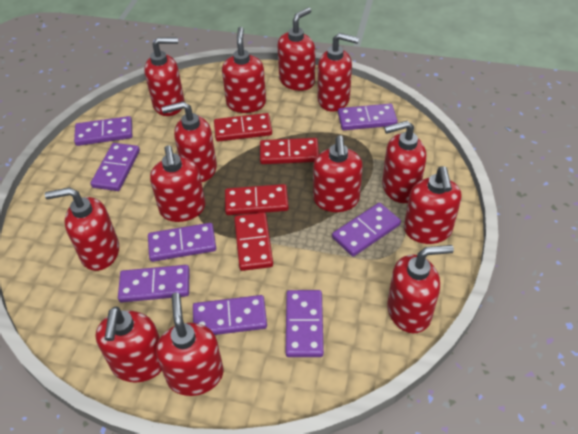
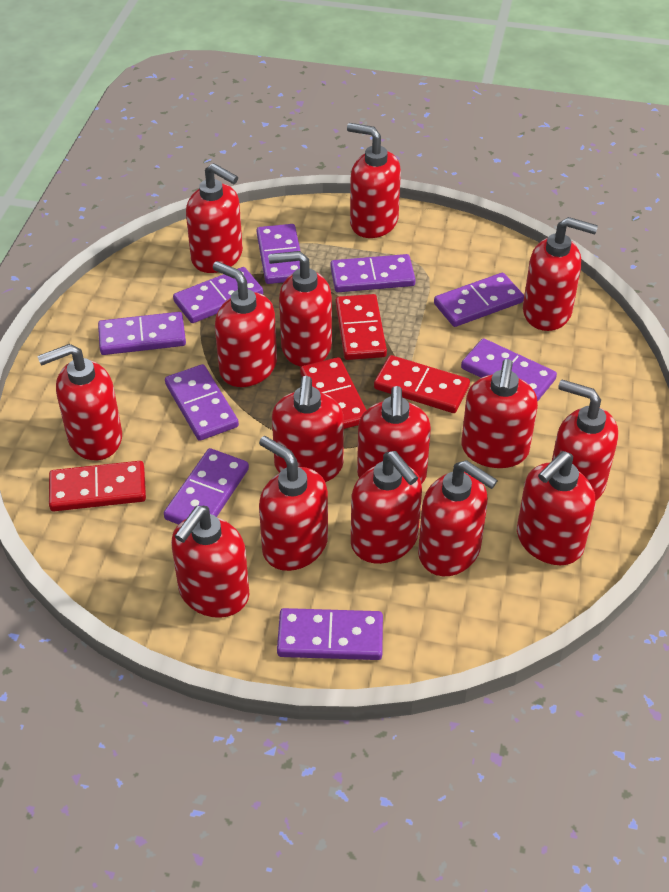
purple domino: [74,116,132,146] [91,143,140,191] [118,265,189,303] [148,223,216,262] [193,295,267,335] [286,290,324,357] [332,203,401,257] [338,103,398,130] = 8 -> [98,312,186,355] [164,448,249,525] [165,364,239,441] [173,267,263,323] [256,224,301,284] [277,608,383,660] [330,254,416,292] [434,273,524,327] [461,338,557,402] = 9
red soap dispenser: [45,187,119,271] [96,306,162,383] [144,37,184,116] [150,145,205,222] [156,293,223,396] [161,101,217,182] [222,27,266,113] [278,7,315,91] [313,135,363,212] [318,33,359,112] [382,121,427,203] [387,245,454,333] [404,166,462,244] = 13 -> [37,344,122,460] [171,506,249,618] [186,163,243,273] [213,261,277,387] [259,436,328,571] [269,251,332,367] [272,376,344,482] [347,123,401,238] [351,451,422,564] [357,386,431,484] [418,460,498,576] [461,359,538,468] [517,451,596,565] [523,217,598,331] [552,380,618,501] = 15

